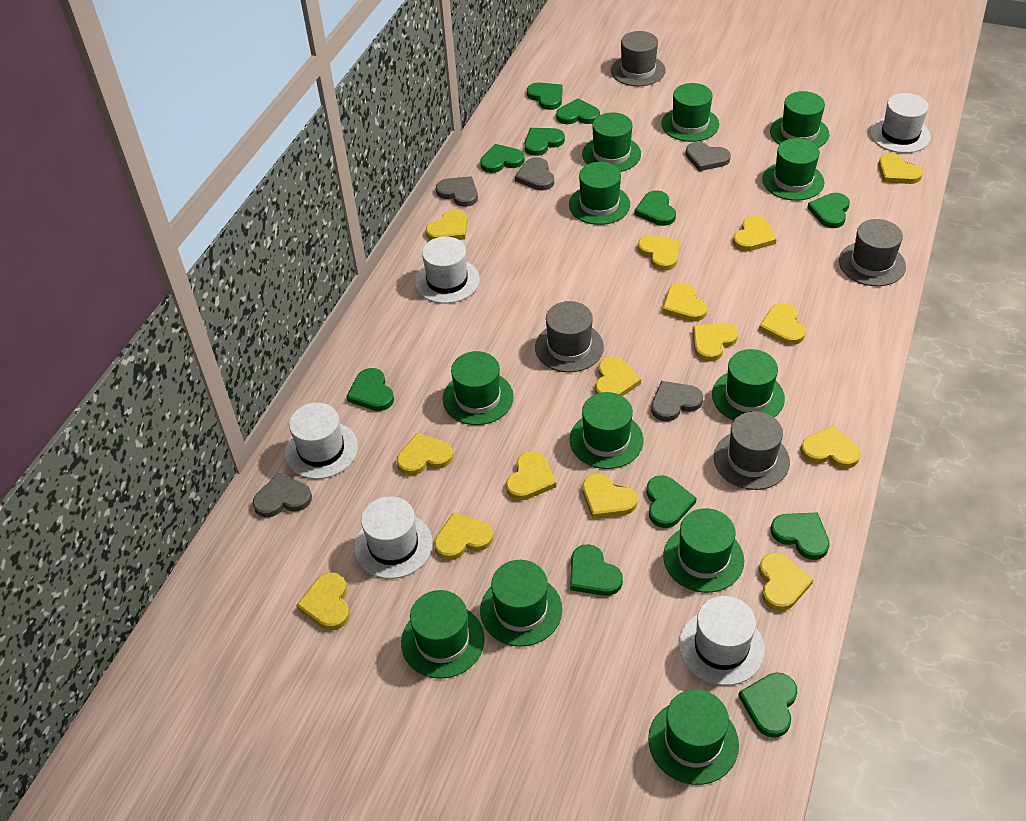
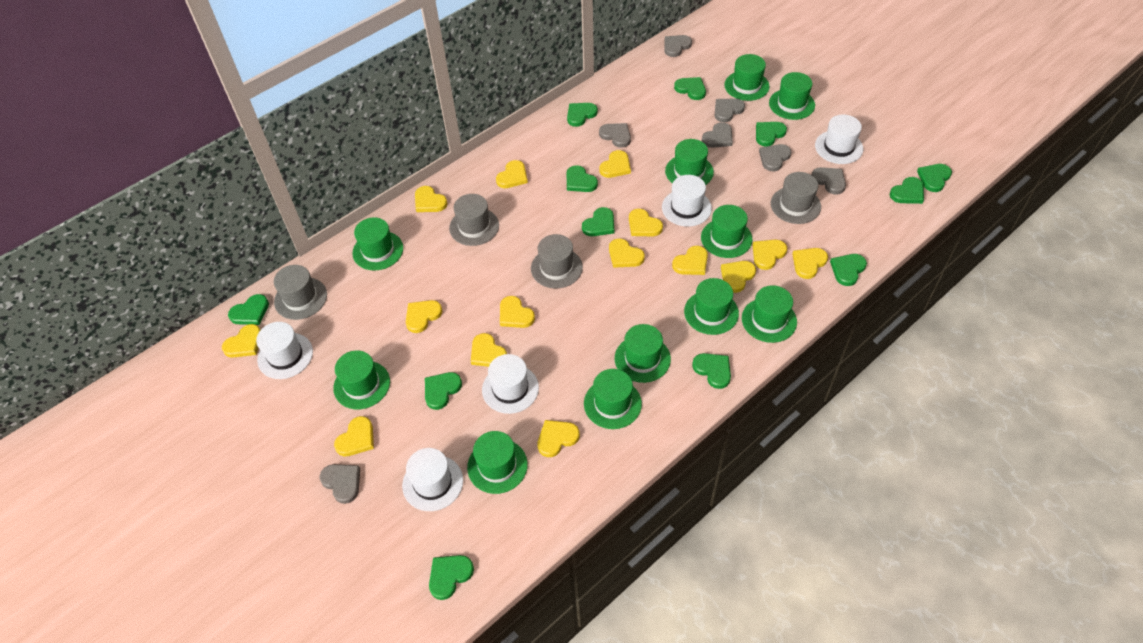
green hat: [401,590,485,679] [443,351,514,425] [480,560,562,647] [569,162,630,225] [570,392,644,469] [582,112,641,172] [648,689,739,785] [661,83,719,142] [663,508,744,593] [712,349,785,421] [762,138,824,201] [770,91,829,148] = 12 -> [333,350,390,409] [352,217,403,271] [467,431,528,494] [584,369,642,429] [615,324,671,383] [665,139,714,185] [684,278,739,335] [701,205,753,258] [724,54,770,101] [742,285,797,343] [769,72,815,120] = 11
green heart: [347,368,394,411] [480,144,525,173] [525,128,565,156] [527,83,563,110] [556,98,600,124] [570,544,623,596] [634,190,676,226] [646,475,697,528] [738,673,797,738] [771,512,830,560] [807,193,850,228] = 11 -> [228,294,269,325] [425,372,462,410] [429,555,474,600] [567,103,598,127] [567,165,598,192] [582,207,614,236] [674,77,706,100] [692,353,731,389] [756,122,787,147] [830,254,867,286] [890,177,924,204] [917,164,952,192] = 12
grey heart: [252,473,312,517] [436,176,478,207] [515,157,554,190] [651,381,703,421] [686,142,731,171] = 5 -> [320,464,360,504] [599,123,631,148] [664,35,692,57] [702,122,733,148] [714,98,745,122] [759,144,791,171] [811,167,846,195] = 7

